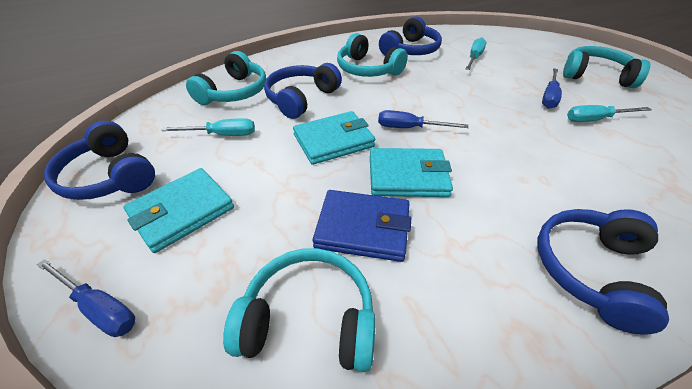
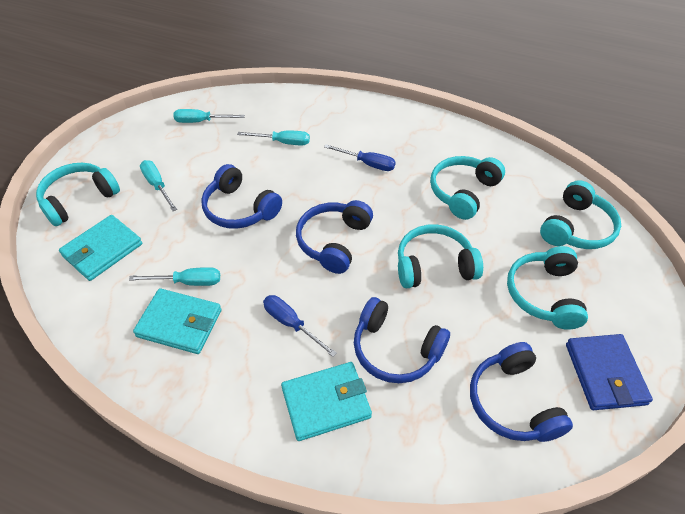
blue screwdriver: [37,259,135,337] [378,110,469,128] [542,68,562,109] = 3 -> [263,295,337,357] [324,144,396,171] = 2
turquoise headphones: [186,51,266,105] [223,248,376,372] [337,33,408,77] [563,46,650,88] = 4 -> [36,163,120,226] [398,224,483,288] [430,156,505,220] [507,246,588,330] [540,180,621,249] = 5
turquoise screwdriver: [161,118,255,136] [465,38,487,70] [567,105,652,122] = 3 -> [129,267,220,286] [140,160,177,211] [173,109,245,123] [237,131,310,145] = 4

